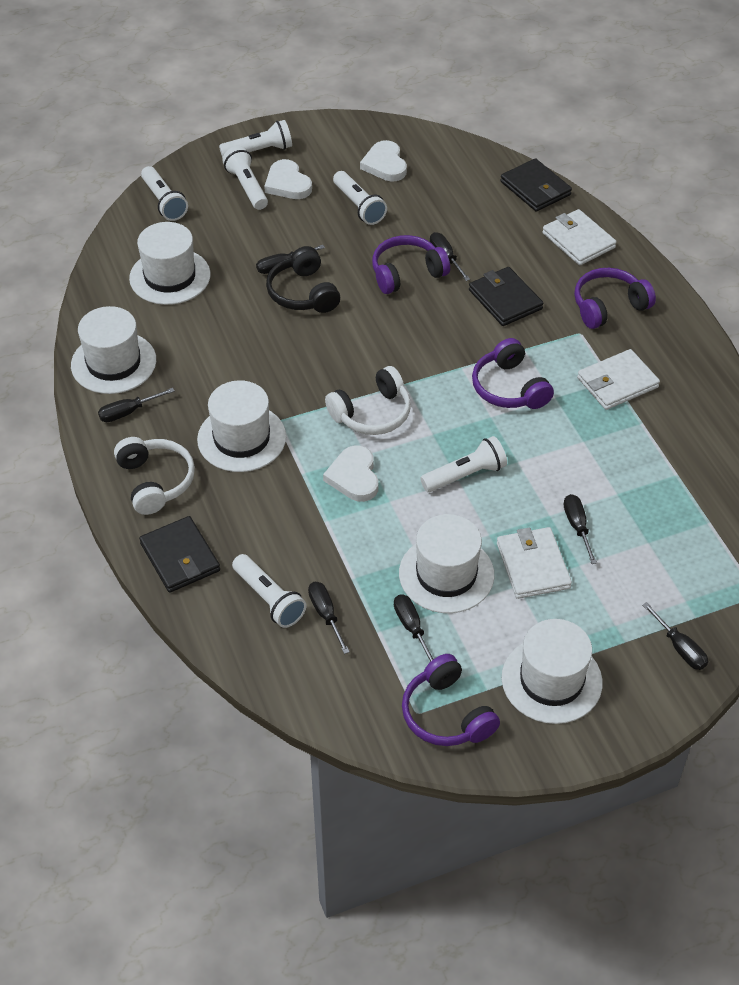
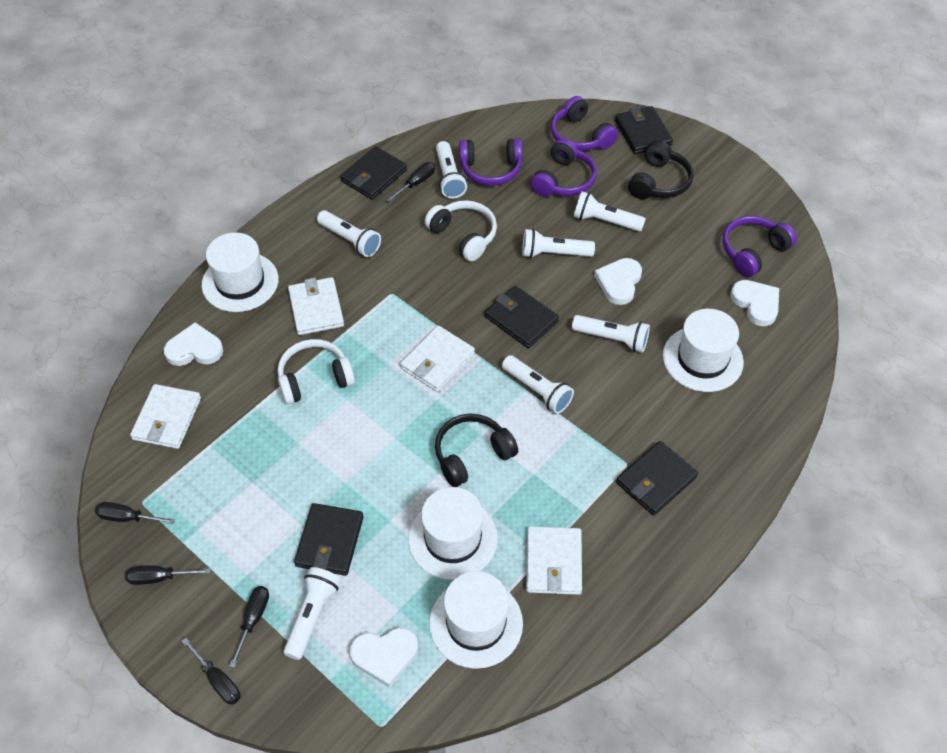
black headphones: [266,246,340,313] = 1 -> [435,414,518,487] [628,140,693,199] = 2
black screwdriver: [98,388,175,422] [256,245,325,274] [308,582,350,654] [394,594,434,662] [430,232,470,281] [564,494,597,564] [643,602,708,670] = 7 -> [95,502,175,524] [125,565,211,585] [182,637,240,705] [229,586,269,668] [387,162,435,202] = 5
black wallet: [139,516,220,593] [469,267,543,326] [500,158,572,212] = 3 -> [294,503,364,576] [340,146,407,200] [485,286,559,348] [615,106,673,154] [616,441,698,516] = 5
white flashlight: [141,166,188,221] [219,120,292,158] [222,146,268,210] [232,554,306,628] [333,171,387,225] [420,436,507,492] = 6 -> [283,567,341,660] [317,210,381,257] [436,141,467,199] [502,355,574,414] [522,229,595,258] [572,315,650,353] [574,191,646,232] = 7
white hat: [71,306,156,394] [129,222,211,305] [197,380,286,472] [399,514,494,613] [502,619,603,724] = 5 -> [202,232,279,312] [408,487,498,580] [429,571,523,669] [663,309,744,392] = 4
white heart: [264,159,312,199] [323,445,379,502] [360,140,407,181] = 3 -> [164,323,223,366] [350,627,418,687] [594,258,642,305] [730,280,779,326] = 4
white wallet: [497,527,572,599] [542,209,617,265] [577,349,660,410] = 3 -> [130,384,201,449] [288,277,344,335] [400,325,475,392] [526,526,582,595] = 4

